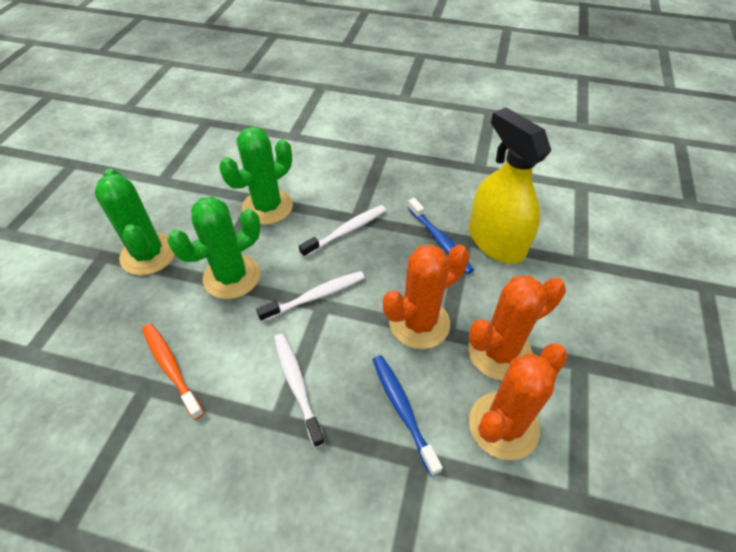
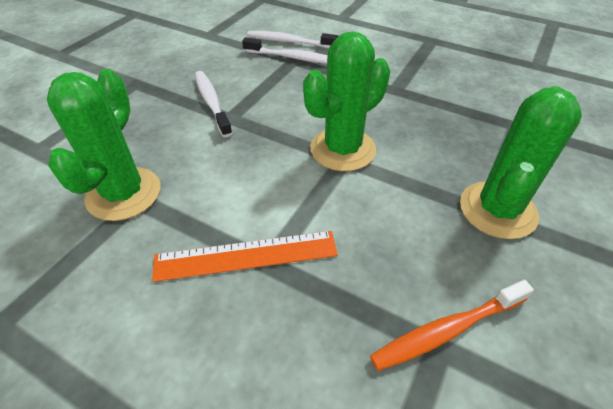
blue toothbrush: [373,355,443,477] [407,198,474,274] = 2 -> none = 0
orange cactus: [383,244,469,349] [468,276,566,381] [469,344,568,460] = 3 -> none = 0
orange ruler: none = 0 -> [152,231,338,282] = 1
yellow spray bottle: [469,107,551,264] = 1 -> none = 0

